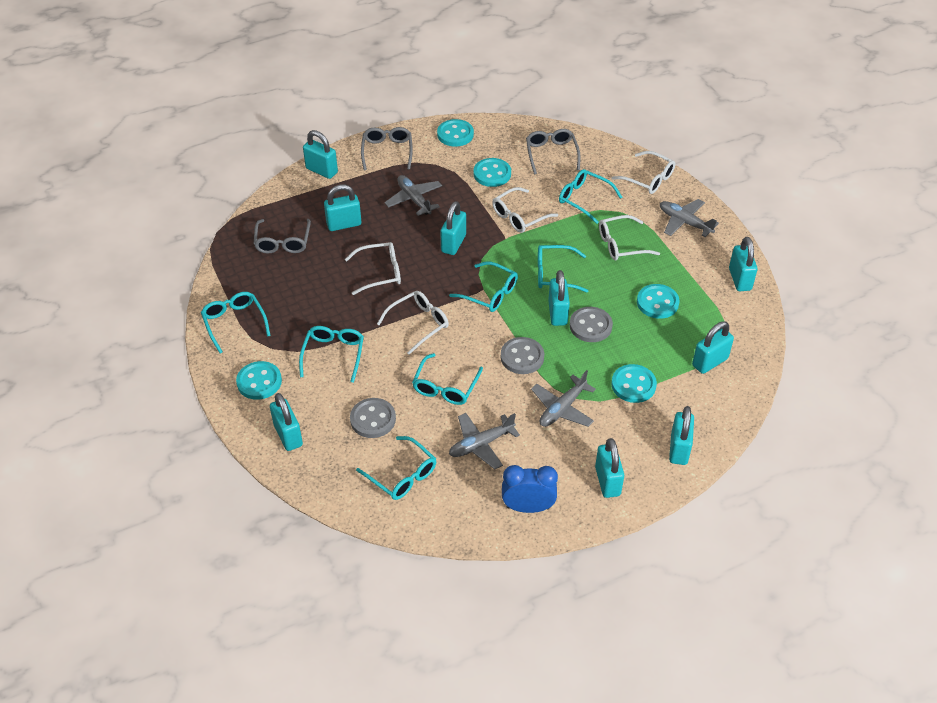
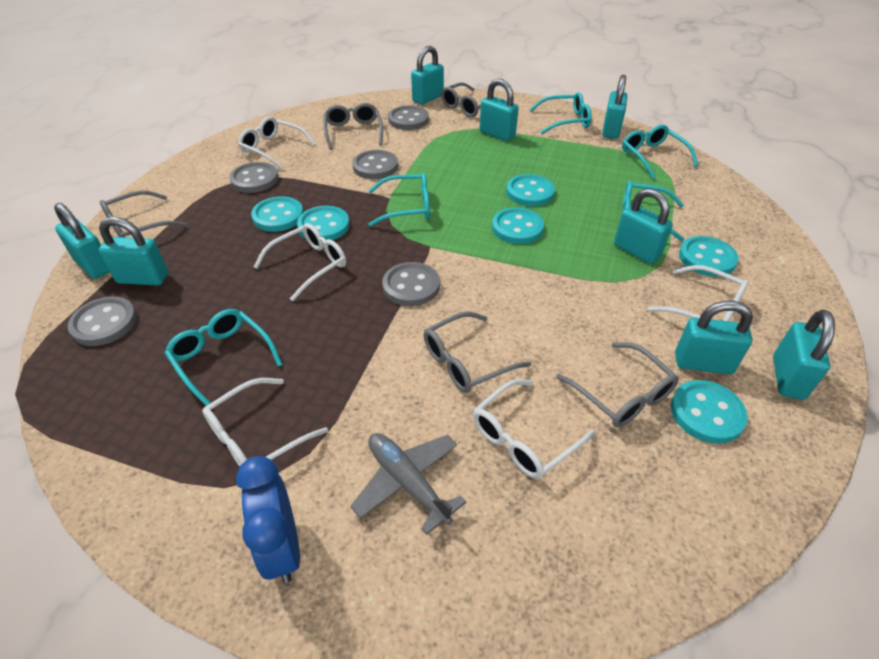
grey button: [350,398,396,438] [501,337,544,374] [570,307,613,342] = 3 -> [68,297,137,346] [229,162,278,193] [352,150,398,179] [382,262,440,306] [388,106,429,130] = 5
grey glasses: [254,219,311,253] [361,127,413,170] [526,129,581,174] = 3 -> [100,190,187,237] [323,103,383,150] [424,312,531,393] [441,82,501,117] [556,342,679,427] = 5
grey plane: [385,175,442,216] [449,413,520,469] [531,370,596,427] [660,199,719,237] = 4 -> [350,433,466,535] = 1
turquoise button: [236,361,282,400] [437,119,474,147] [474,158,511,187] [611,364,657,403] [637,284,680,319] = 5 -> [251,196,303,232] [297,206,350,240] [492,207,544,244] [506,174,555,206] [671,380,748,443] [679,236,739,277] = 6
turquoise glasses: [201,292,270,353] [299,326,364,383] [356,436,436,500] [412,353,483,405] [449,261,518,312] [538,245,588,293] [559,169,622,224] = 7 -> [165,309,283,406] [368,173,430,227] [530,92,592,134] [622,125,698,179] [622,181,685,242] = 5
turquoise padlock: [270,393,303,451] [303,130,338,179] [324,184,361,231] [440,201,466,255] [548,270,570,326] [595,438,624,498] [669,406,694,465] [692,322,734,374] [729,237,758,291] = 9 -> [54,203,110,279] [99,217,168,286] [411,46,444,105] [480,79,519,141] [602,75,627,139] [614,188,673,264] [675,301,753,374] [773,310,835,400] = 8

